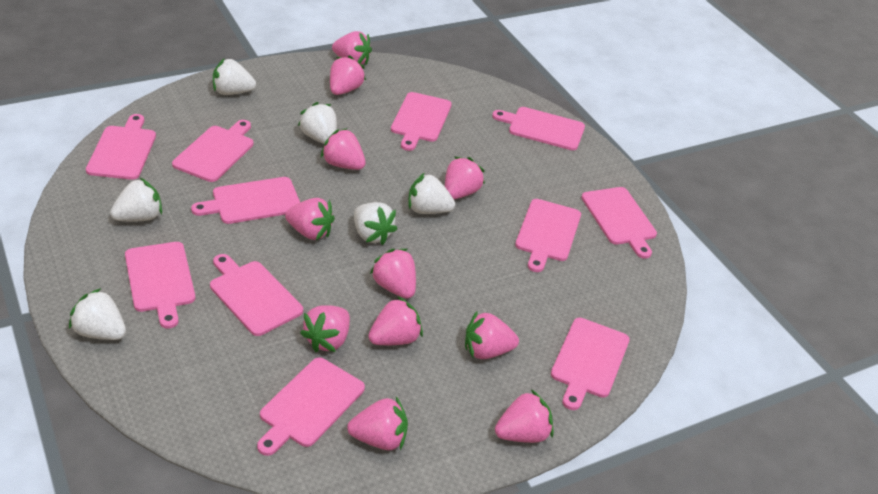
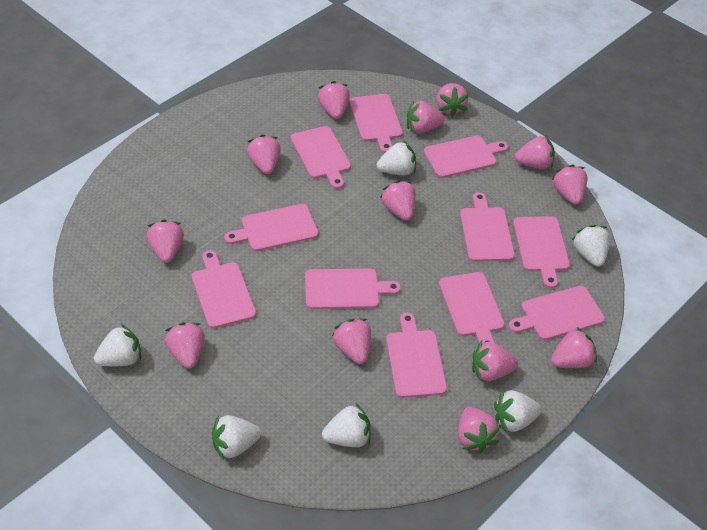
pink strawberry: [285,198,335,240] [300,305,350,352] [321,128,366,170] [330,55,366,95] [332,31,372,65] [347,397,408,450] [368,296,423,345] [370,249,416,298] [445,157,485,199] [465,311,519,359] [495,390,554,443] = 11 -> [147,219,184,263] [165,322,205,369] [247,134,281,174] [318,81,350,119] [332,318,371,364] [380,180,416,221] [407,100,444,134] [436,83,468,117] [458,407,500,453] [472,341,518,382] [515,135,555,169] [551,327,597,368] [552,164,588,205] = 13

